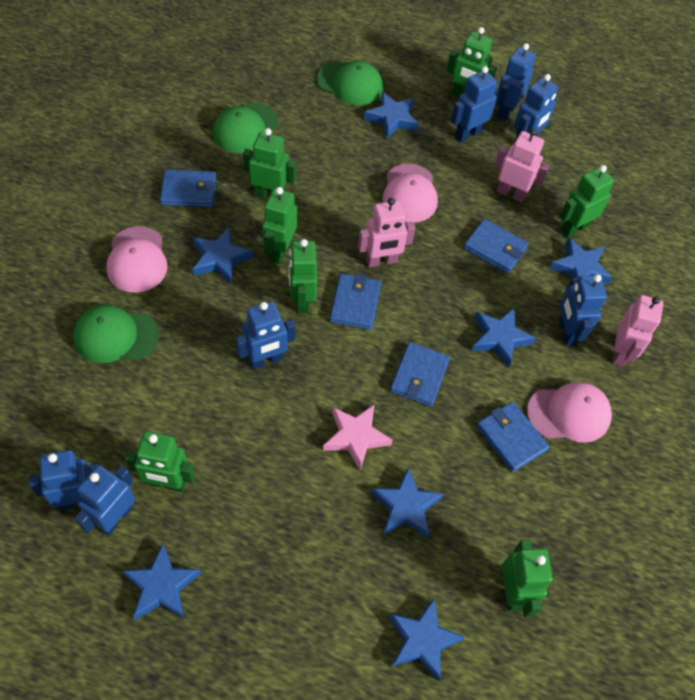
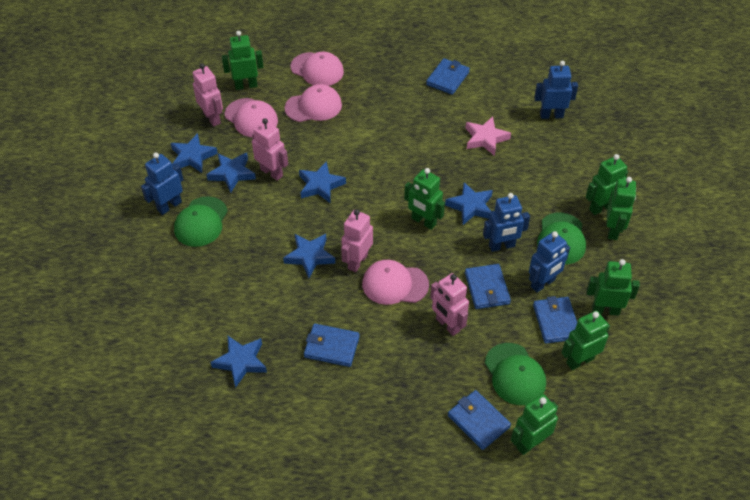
blue robot: [29,450,98,510] [75,465,135,536] [236,301,296,369] [451,66,498,142] [496,43,536,122] [514,74,558,143] [559,274,607,346] = 7 -> [141,152,183,215] [483,193,530,252] [529,231,570,293] [534,61,578,119] = 4
blue star: [122,544,201,620] [193,228,253,284] [364,92,419,139] [371,467,443,538] [389,599,465,681] [472,308,536,367] [549,238,612,284] = 7 -> [170,133,218,173] [206,153,256,193] [210,336,267,388] [283,234,335,278] [299,161,346,203] [445,182,493,225] = 6
pink cap: [106,226,168,293] [382,164,438,223] [527,382,612,443] = 3 -> [225,98,278,137] [285,84,342,122] [290,52,344,86] [362,260,429,305] = 4
pink robot: [358,198,415,267] [494,128,550,203] [612,295,663,367] = 3 -> [193,63,223,127] [252,118,288,181] [341,209,373,272] [430,273,469,336] = 4

